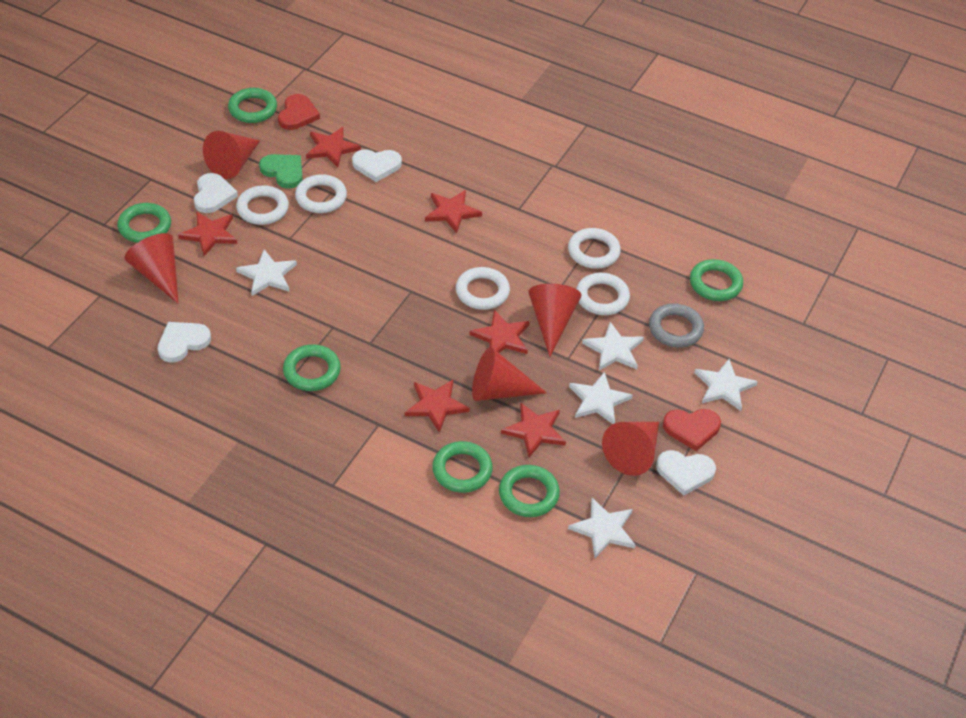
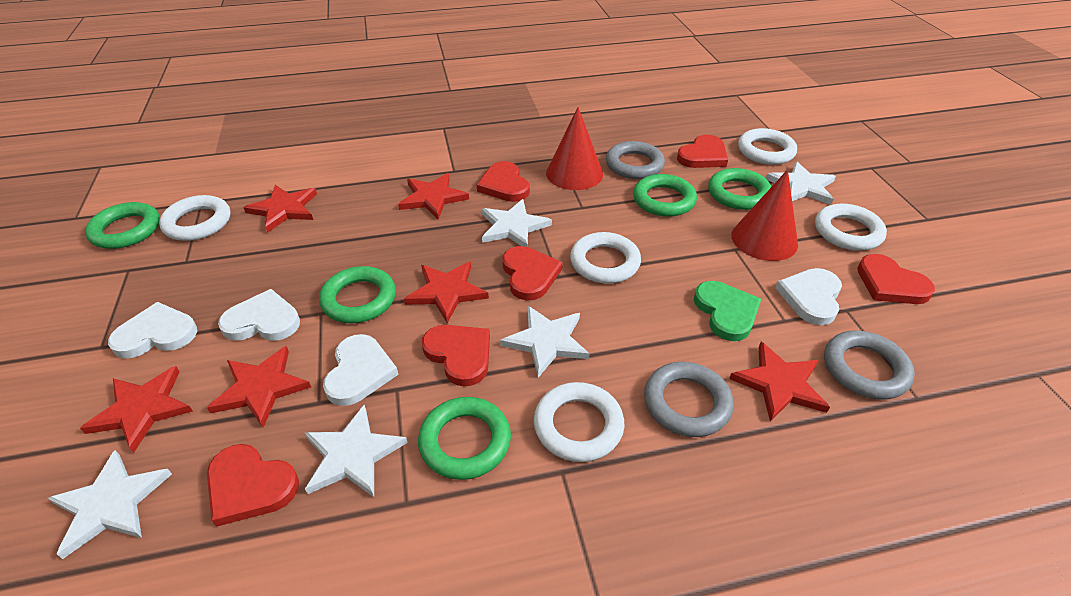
green ring: [117,203,171,243] [228,88,277,123] [283,344,341,391] [432,441,493,493] [499,465,560,517] [690,259,743,301] = 6 -> [85,202,160,249] [319,266,396,323] [418,397,511,480] [633,174,697,217] [708,168,771,210] = 5
grey ring: [649,303,704,348] = 1 -> [606,141,665,179] [644,362,733,437] [824,330,915,400] = 3
red cone: [124,233,179,304] [203,131,260,179] [472,347,547,401] [528,284,581,357] [602,422,659,476] = 5 -> [546,107,603,190] [731,170,798,261] = 2
red heart: [278,94,320,130] [663,409,721,451] = 2 -> [207,444,299,527] [422,325,490,386] [477,161,530,202] [502,246,563,300] [677,135,728,168] [857,254,935,304] = 6

